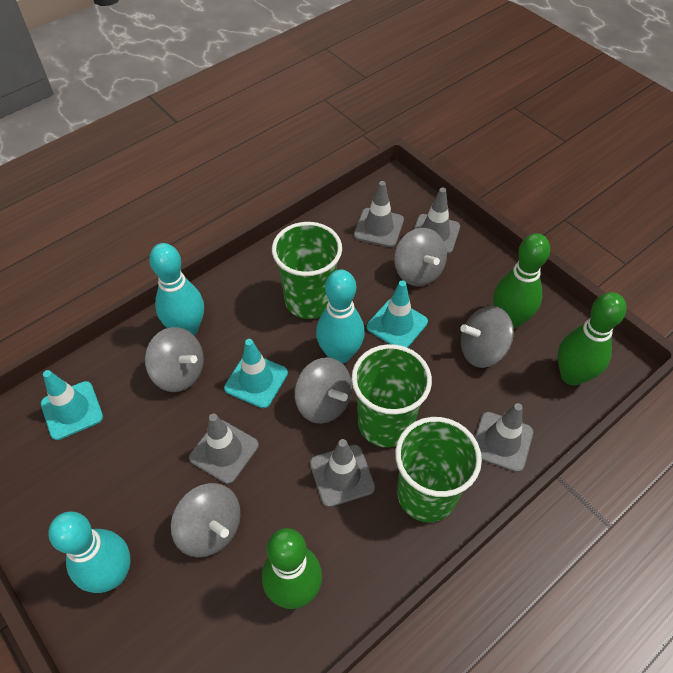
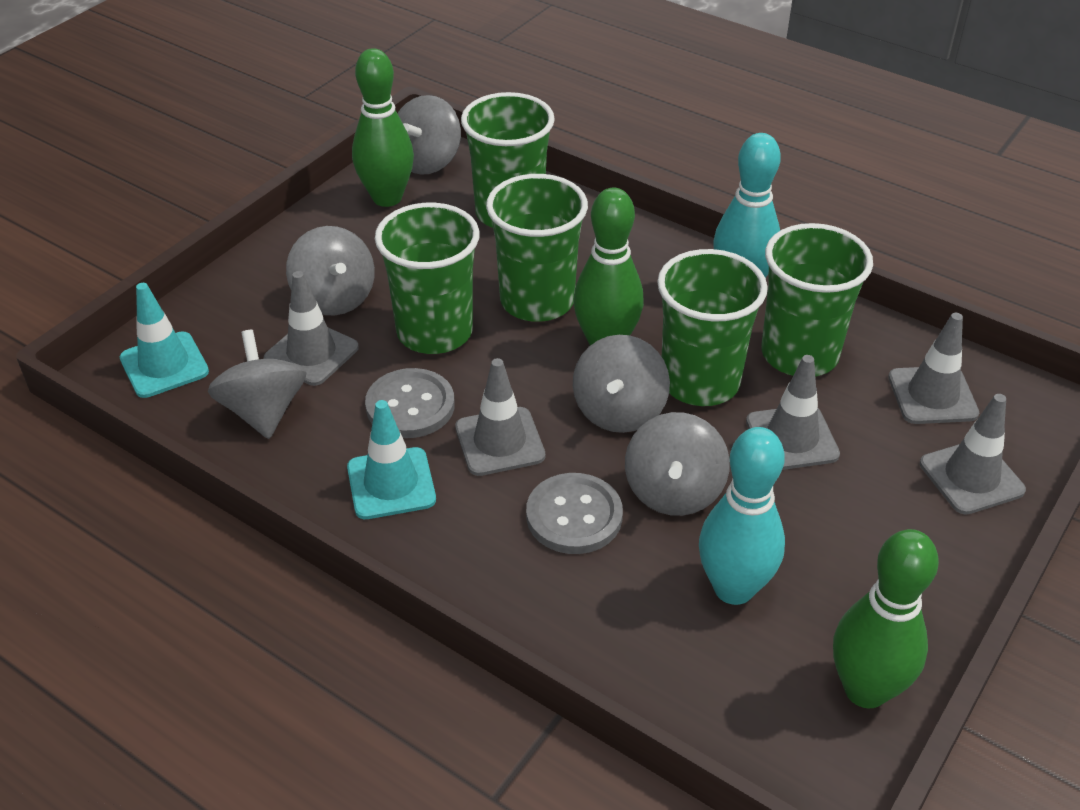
green cup: [272,222,342,319] [351,344,432,447] [395,417,482,522] = 3 -> [375,203,480,354] [461,92,555,228] [486,174,588,322] [657,249,768,406] [761,223,873,377] = 5
grey button: none = 0 -> [365,368,455,438] [526,473,623,554] = 2
turquoise bowling pin: [49,512,131,593] [149,243,204,336] [316,269,365,364] = 3 -> [699,427,785,605] [713,133,781,278] = 2
turquoise traffic cone: [41,370,103,440] [224,339,288,408] [367,280,428,348] = 3 -> [120,283,209,398] [347,400,436,519] = 2

